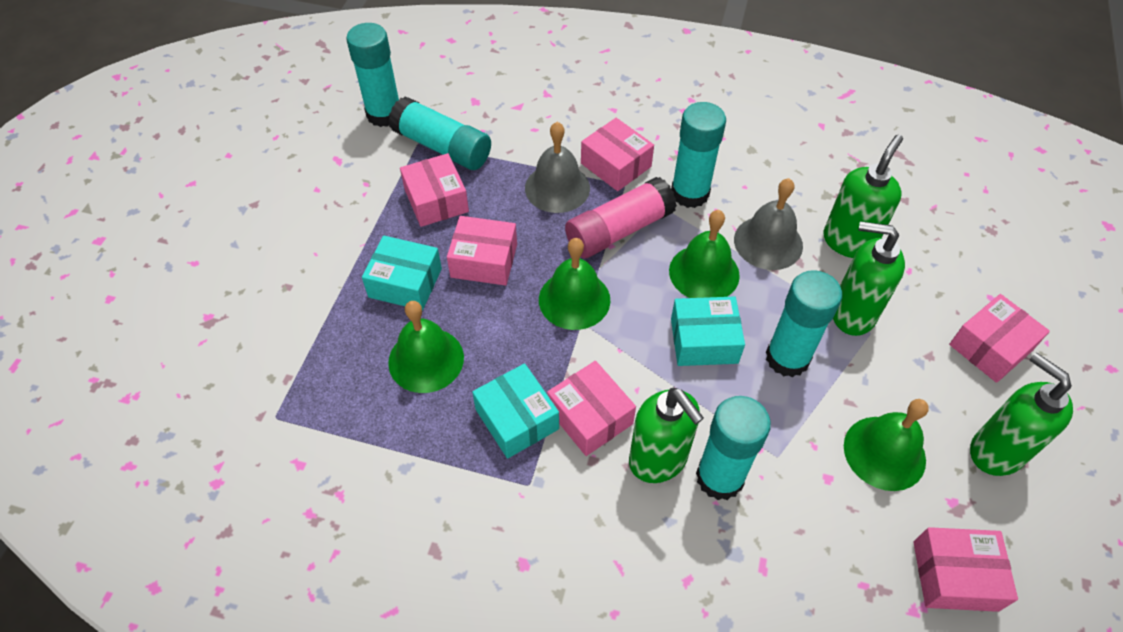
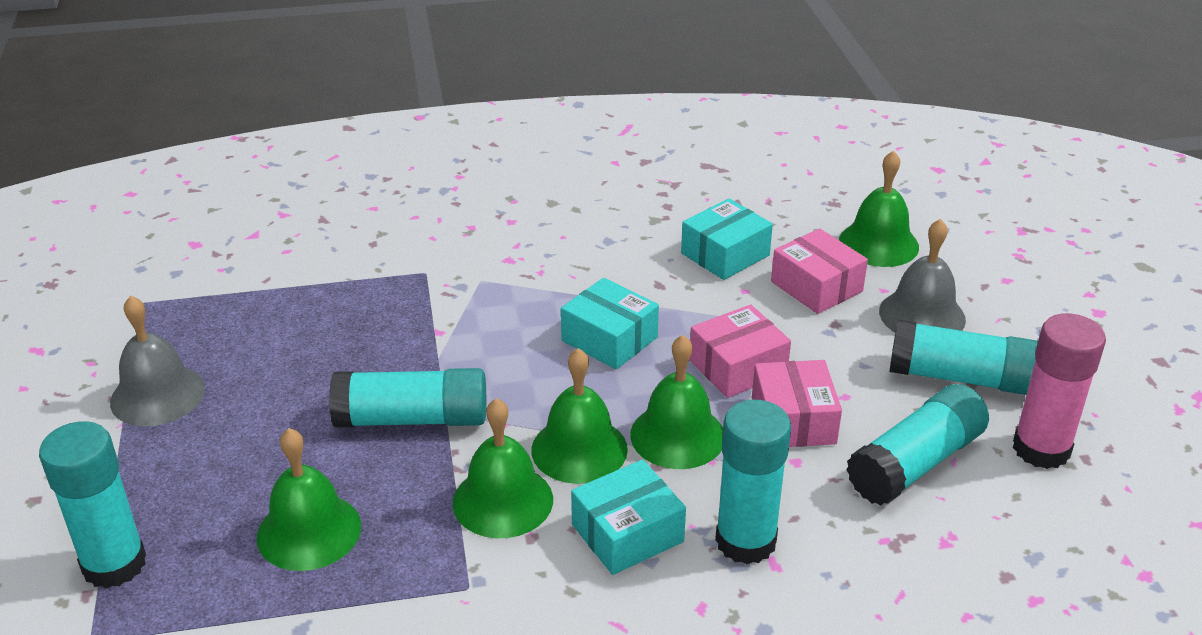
green bell: [388,301,464,393] [539,238,610,330] [669,210,740,298] [844,399,929,491] = 4 -> [257,428,361,571] [453,398,553,538] [531,348,628,484] [630,335,723,469] [839,150,919,267] = 5
green soap dispenser: [629,387,704,483] [824,134,903,258] [833,221,905,336] [970,352,1073,476] = 4 -> none = 0
pink box: [400,153,469,227] [447,216,517,286] [547,361,636,456] [581,118,654,191] [913,527,1018,612] [949,294,1050,383] = 6 -> [689,305,791,398] [752,360,842,447] [771,228,868,314] = 3

